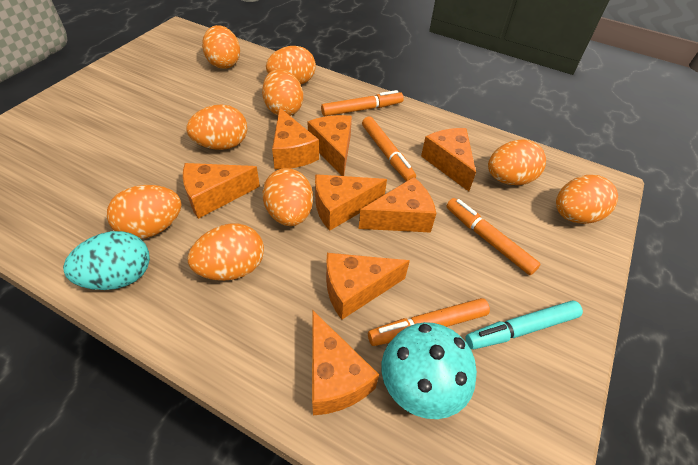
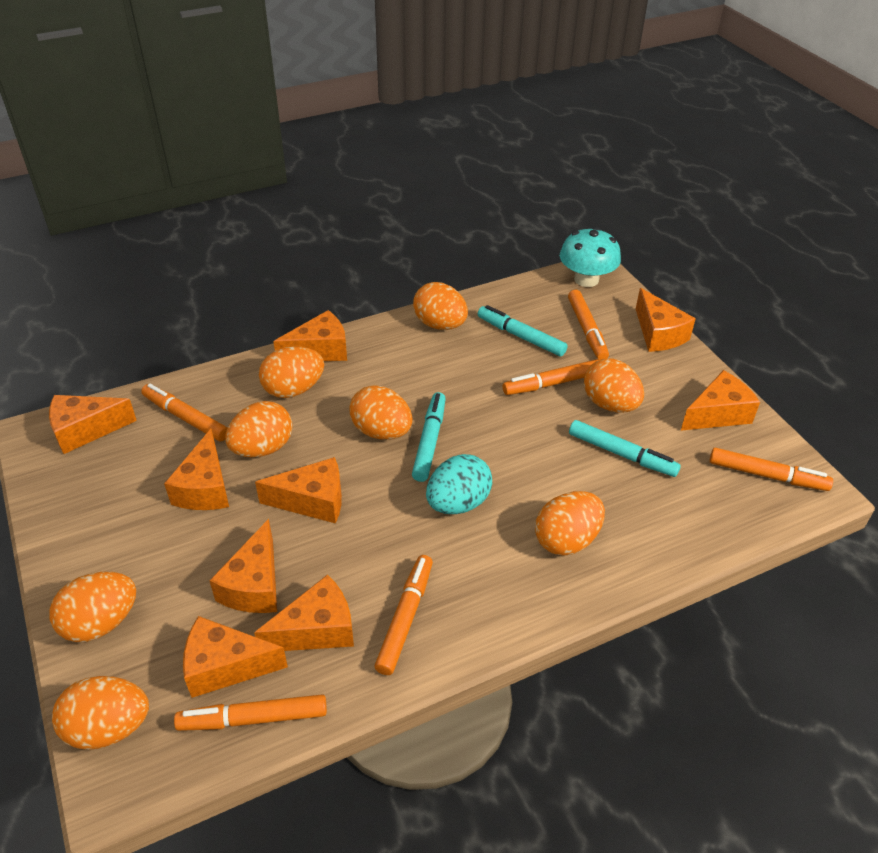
orange cheese: [183,163,260,219] [272,108,319,169] [308,115,352,176] [312,310,379,416] [315,174,387,231] [326,253,410,320] [358,177,437,233] [421,128,476,191] = 8 -> [49,395,137,454] [164,429,229,510] [183,616,288,698] [209,519,277,613] [254,574,354,651] [255,457,342,523] [273,310,347,361] [636,288,696,352] [681,370,760,431] = 9
orange egg: [107,185,182,239] [186,104,247,150] [188,223,264,281] [202,25,240,69] [262,69,303,116] [262,168,313,226] [266,46,316,84] [488,139,546,185] [556,175,618,224] = 9 -> [49,572,136,642] [52,676,149,750] [225,401,293,457] [259,346,324,398] [349,385,413,440] [413,282,468,330] [535,491,605,556] [584,359,644,413] = 8
orange marker: [321,90,404,116] [362,116,416,181] [368,298,490,346] [446,198,541,275] = 4 -> [141,384,228,442] [174,694,327,731] [374,555,433,675] [503,359,600,395] [568,290,609,360] [709,448,833,491] = 6
turquoise marker: [465,301,583,350] = 1 -> [412,392,446,482] [478,305,567,356] [569,420,681,477] = 3

